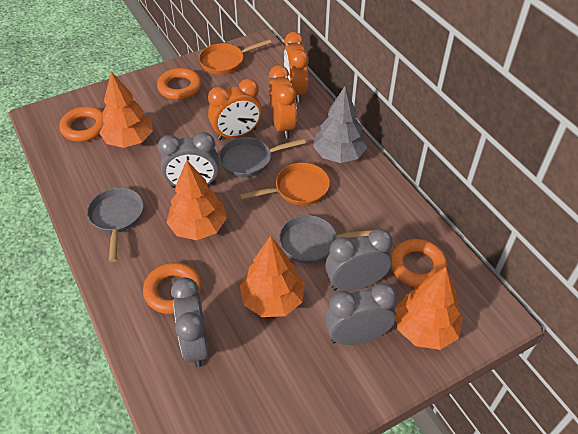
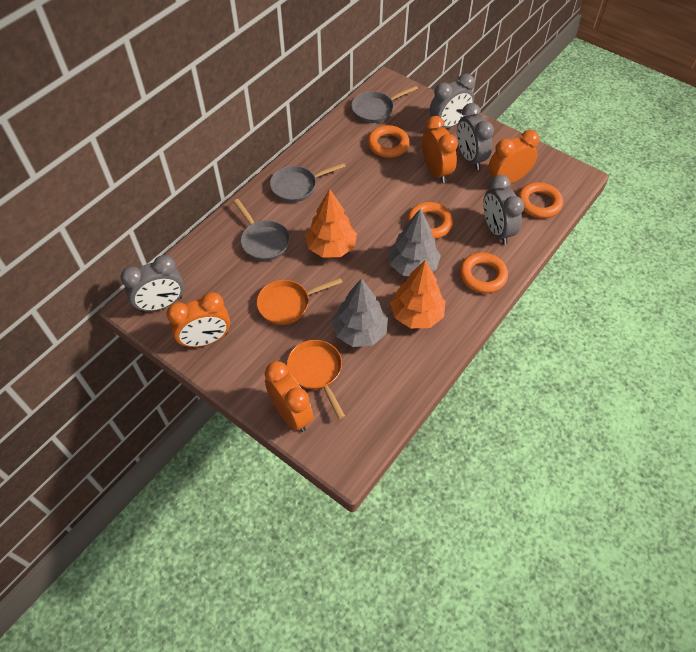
grey tree: [313,86,367,163] = 1 -> [332,278,388,347] [388,208,441,276] = 2
orange clock: [208,79,262,140] [269,65,297,139] [284,32,309,102] = 3 -> [167,292,230,348] [265,361,314,432] [422,116,458,183] [488,130,540,184] = 4
orange tree: [99,72,153,148] [166,160,227,240] [240,236,305,317] [395,267,463,350] = 4 -> [305,189,357,258] [390,260,446,328] = 2

